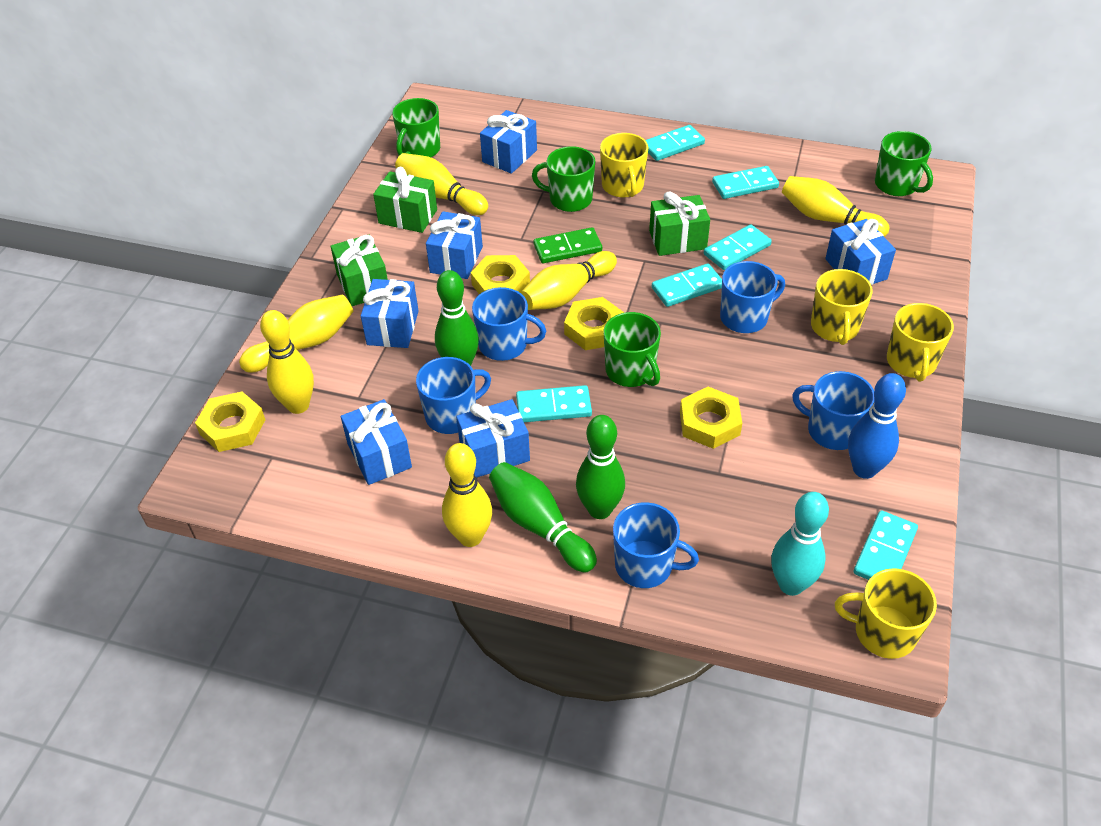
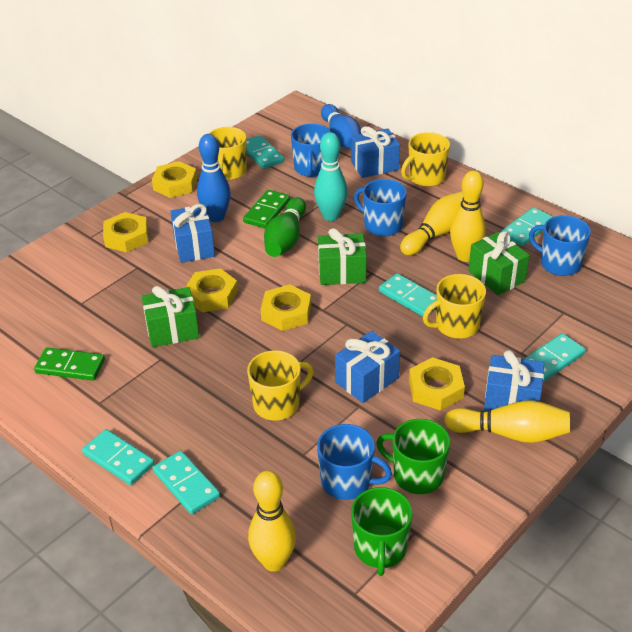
blue bowling pin: [848,373,906,479] = 1 -> [197,134,231,222] [321,104,362,149] = 2
blue gift: [341,399,412,485] [361,279,419,348] [426,211,483,279] [456,399,530,478] [480,110,537,174] [825,219,896,285] = 6 -> [170,204,215,263] [335,331,400,403] [351,126,400,178] [484,350,544,412] = 4
blue mug: [416,357,491,434] [472,287,546,361] [613,502,699,588] [720,261,785,333] [792,371,874,450] = 5 -> [291,124,331,177] [317,424,392,500] [354,179,407,236] [529,215,591,276] = 4
green bowling pin: [435,270,479,366] [489,462,597,572] [576,415,625,519] = 3 -> [264,197,306,257] = 1
green domino: [533,227,602,263] = 1 -> [34,347,105,381] [243,190,290,228] = 2
green mug: [392,98,440,157] [532,146,595,212] [603,312,661,387] [875,131,933,196] = 4 -> [351,487,413,576] [376,419,450,494] = 2
yellow bowling pin: [239,294,354,373] [260,310,314,414] [395,153,488,215] [442,443,492,547] [521,251,617,310] [782,176,890,237] = 6 -> [248,471,296,572] [400,191,463,255] [444,400,570,443] [450,170,486,262] = 4
yellow nut: [195,391,265,452] [471,255,530,294] [564,297,624,350] [680,387,742,449] = 4 -> [103,212,148,252] [152,161,197,198] [185,268,238,312] [261,284,311,331] [409,357,465,411] = 5

